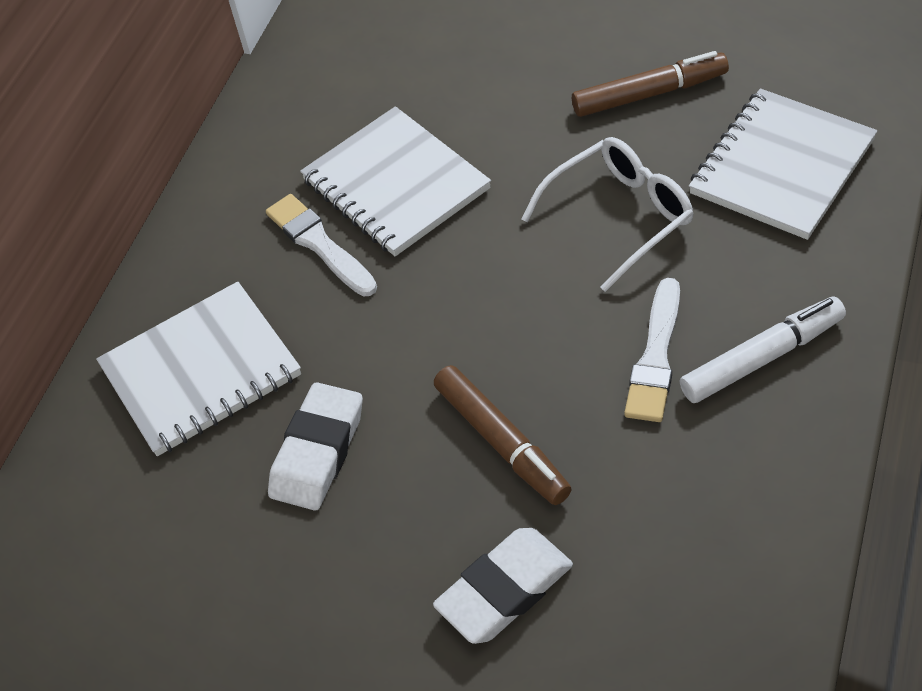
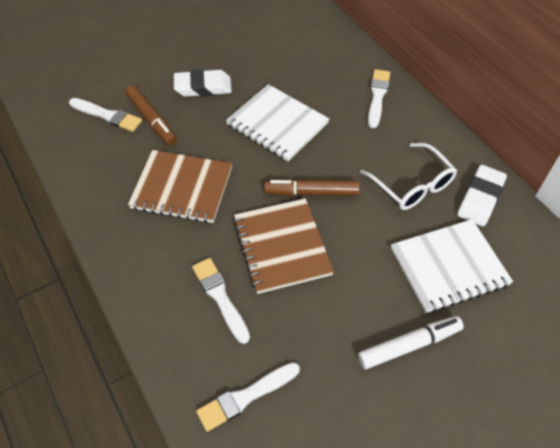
brown notebook: none = 0 -> [128,150,232,223] [233,198,334,294] = 2
white brush: [266,194,377,296] [624,278,680,422] = 2 -> [69,98,142,132] [192,258,250,344] [196,362,300,432] [368,69,390,128] = 4
white notebook: [96,281,301,456] [300,106,491,256] [689,89,877,240] = 3 -> [226,84,329,161] [391,219,513,313] = 2

